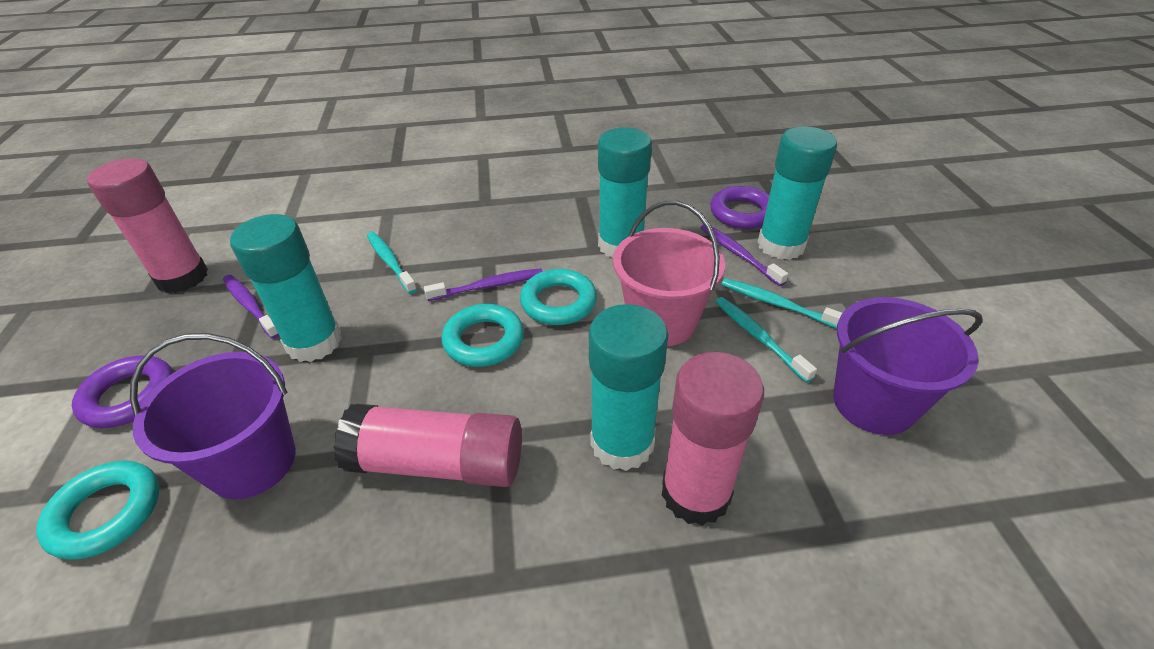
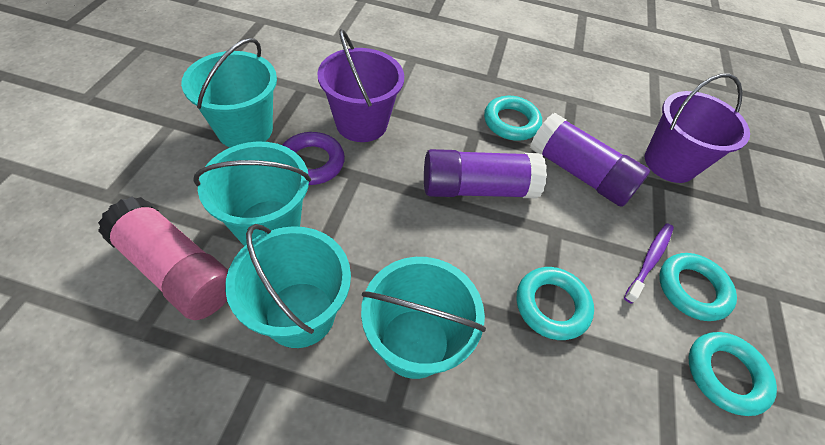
pink bucket: [613,201,725,346] = 1 -> none = 0
pink glue stick: [87,158,208,293] [334,404,522,487] [661,352,764,526] = 3 -> [98,196,228,320] = 1
purple glue stick: none = 0 -> [424,149,547,198] [530,113,650,207] = 2
purple ring: [72,355,173,428] [710,186,769,229] = 2 -> [282,132,345,185] = 1
purple toothbrush: [223,275,279,339] [424,268,543,301] [700,224,788,286] = 3 -> [624,223,674,303] = 1
turquoise bucket: none = 0 -> [181,38,277,148] [193,141,311,246] [225,224,351,348] [361,257,486,379] = 4
turquoise glue stick: [230,214,342,362] [589,304,669,471] [598,127,652,258] [758,126,837,260] = 4 -> none = 0
turquoise ring: [36,461,159,560] [441,304,524,367] [520,269,597,325] = 3 -> [484,96,542,141] [517,267,594,340] [659,253,737,321] [689,332,777,416] = 4
turquoise toothbrush: [367,232,417,294] [715,297,817,383] [721,278,842,328] = 3 -> none = 0

